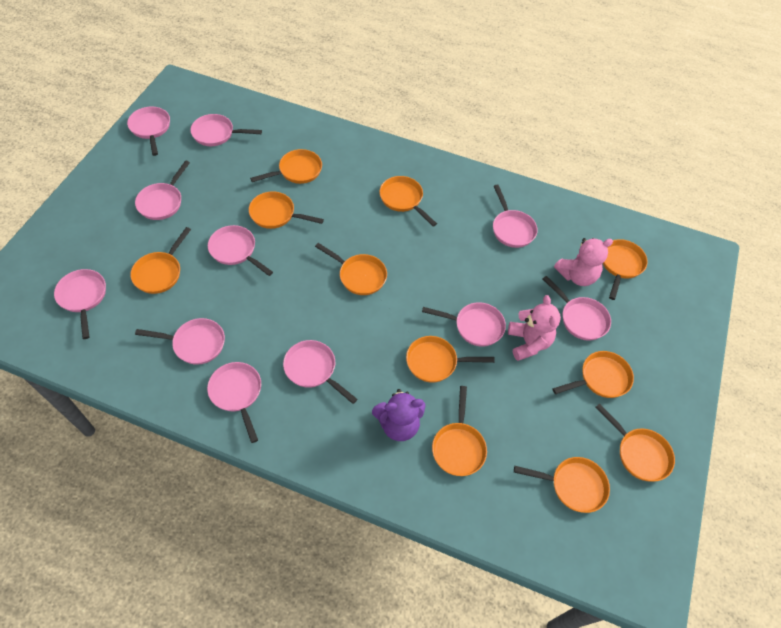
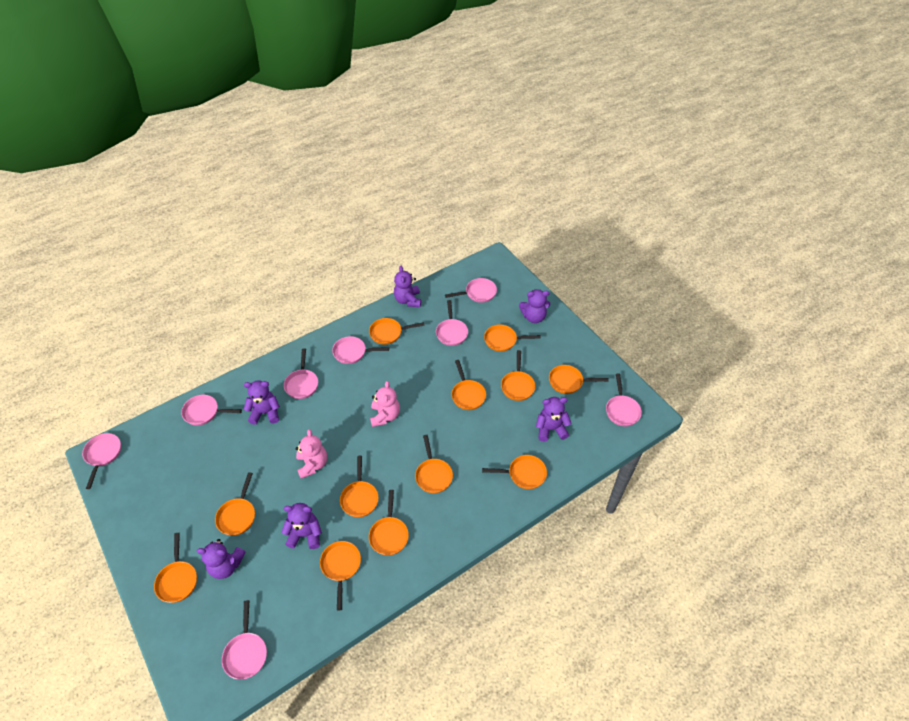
orange pan: [130,227,191,294] [249,191,324,229] [250,149,322,184] [315,243,387,295] [380,176,437,227] [406,336,495,383] [432,386,487,476] [514,457,610,513] [552,351,634,398] [595,403,675,482] [603,239,648,300] = 11 -> [154,533,197,603] [215,472,255,536] [320,541,361,611] [340,456,379,517] [369,318,425,345] [369,490,409,556] [415,435,453,493] [451,360,486,410] [482,455,547,489] [484,325,541,352] [501,350,535,401] [549,365,609,394] = 12
pink pan: [54,269,106,339] [127,107,170,156] [135,160,190,220] [135,318,225,365] [191,114,262,146] [207,362,261,443] [208,225,273,276] [283,340,357,404] [422,302,506,347] [493,185,538,248] [543,276,611,341] = 11 -> [82,433,121,489] [181,395,242,426] [222,600,267,680] [284,349,318,399] [332,336,389,364] [436,300,468,346] [445,278,497,303] [606,373,642,427] = 8
purple teddy bear: [372,389,425,441] = 1 -> [197,539,246,579] [244,380,280,425] [281,503,322,549] [394,266,421,307] [519,289,550,323] [536,397,572,442] = 6

